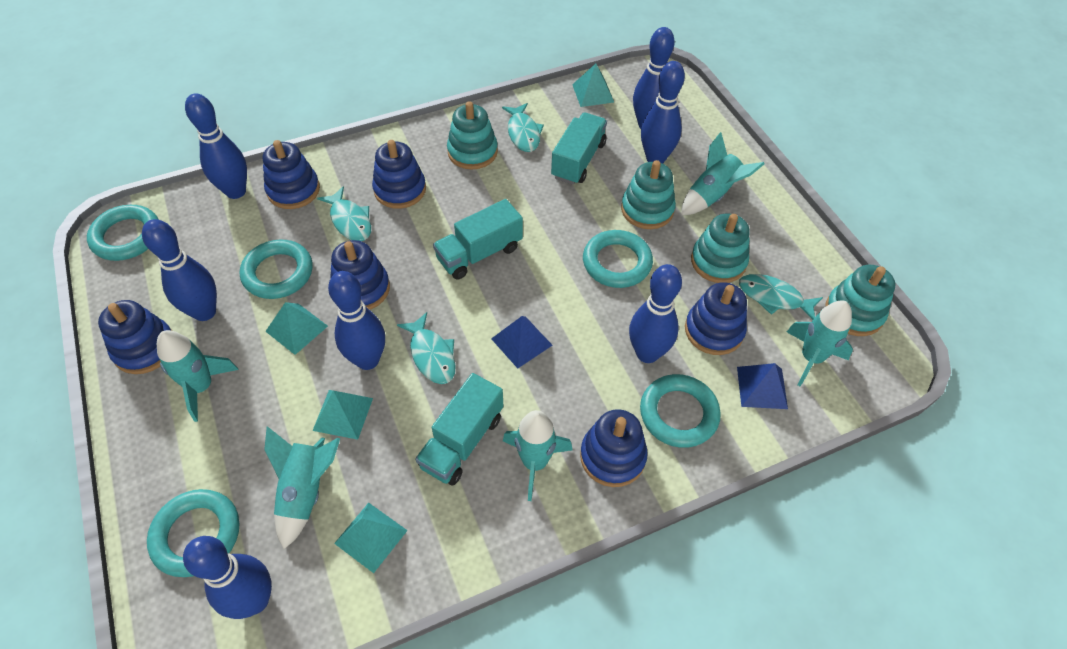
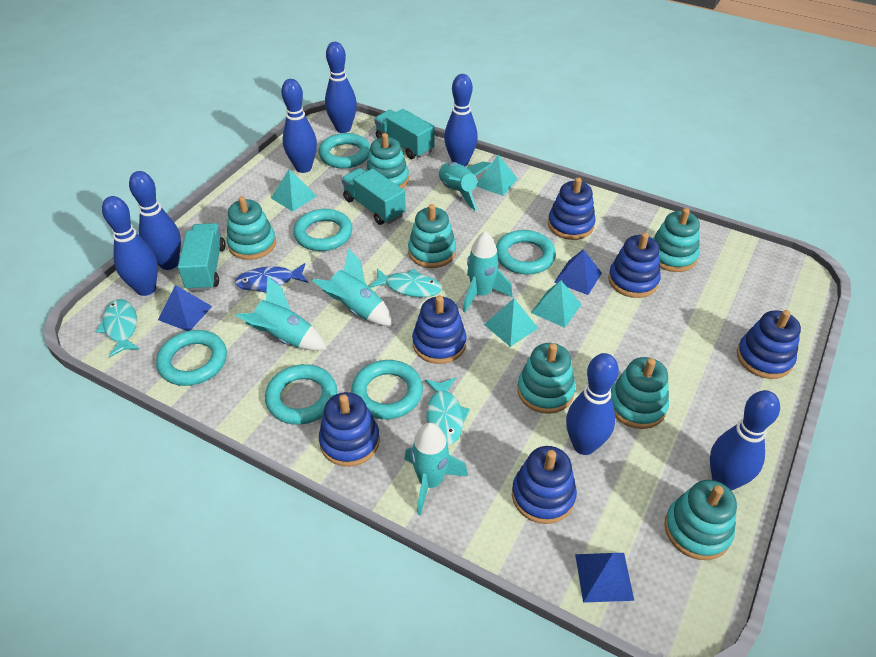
blue fish: none = 0 -> [235,263,308,293] = 1
blue pyramid: [491,316,553,368] [737,363,788,409] = 2 -> [158,285,212,331] [554,249,602,295] [575,553,634,603] = 3
turquoise fish: [317,186,371,241] [397,312,456,384] [502,103,544,152] [739,274,823,320] = 4 -> [96,299,140,357] [369,268,442,297] [425,377,470,445] = 3
turquoise ring: [87,205,159,261] [147,489,239,577] [240,240,312,299] [583,230,653,288] [640,374,721,448] = 5 -> [156,330,227,386] [265,364,337,425] [293,209,352,251] [318,133,370,168] [351,360,423,419] [496,230,556,275] = 6
turquoise stacking toy: [447,101,498,170] [621,160,676,229] [691,214,750,283] [825,265,895,336] = 4 -> [227,196,276,260] [365,133,409,189] [408,204,456,268] [517,343,576,414] [611,357,669,429] [653,208,700,272] [664,480,737,560] = 7

